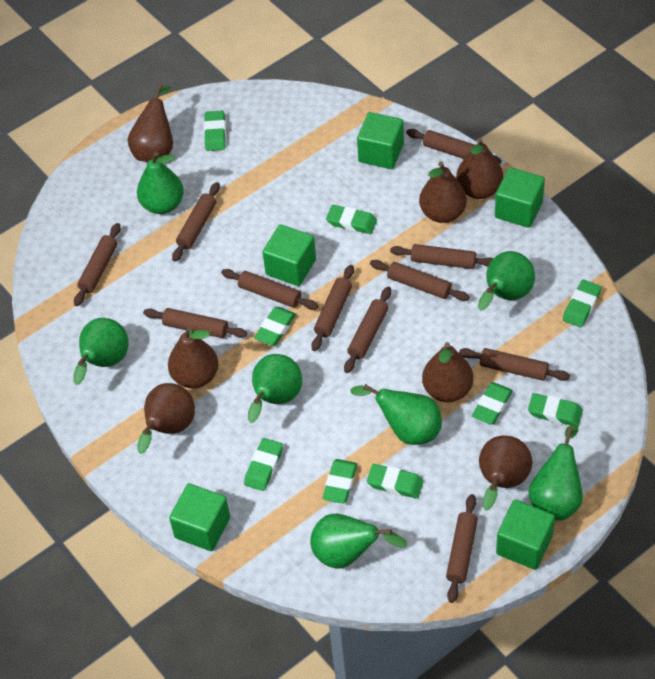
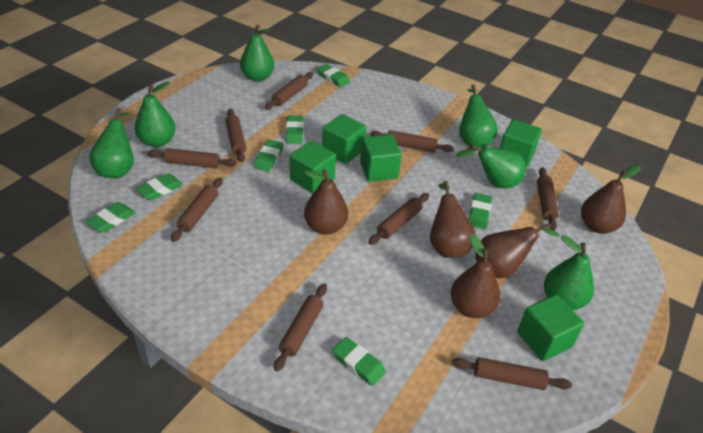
brown pear: [127,84,173,162] [137,383,195,454] [168,327,218,388] [419,161,467,223] [422,342,473,402] [456,138,503,199] [479,435,532,511] = 7 -> [304,169,348,235] [430,181,476,258] [451,234,501,318] [475,223,560,278] [581,165,641,234] = 5
brown rolling pin: [74,223,121,306] [143,308,247,338] [172,182,220,262] [221,269,318,310] [311,265,354,351] [344,286,391,373] [370,260,470,301] [390,244,493,269] [406,129,502,164] [446,494,478,603] [459,348,570,381] = 11 -> [147,148,237,169] [171,178,223,242] [226,109,246,162] [265,72,313,110] [274,284,327,371] [368,193,429,245] [370,130,454,153] [452,357,572,390] [537,167,559,231] = 9
green eraser: [204,111,226,151] [244,438,283,491] [254,307,296,346] [323,459,357,504] [326,205,377,234] [367,464,423,499] [472,382,513,425] [528,393,583,426] [563,280,601,327] = 9 -> [86,202,135,233] [136,173,183,200] [254,140,283,172] [286,115,304,144] [317,64,350,87] [332,337,386,386] [469,193,492,229] = 7
green pear: [73,318,128,385] [137,152,184,214] [248,354,302,423] [310,514,407,569] [350,384,442,445] [478,251,535,311] [529,424,583,521] = 7 -> [89,108,134,178] [135,82,176,147] [240,25,274,82] [456,144,526,189] [459,84,498,148] [544,235,594,310] = 6

